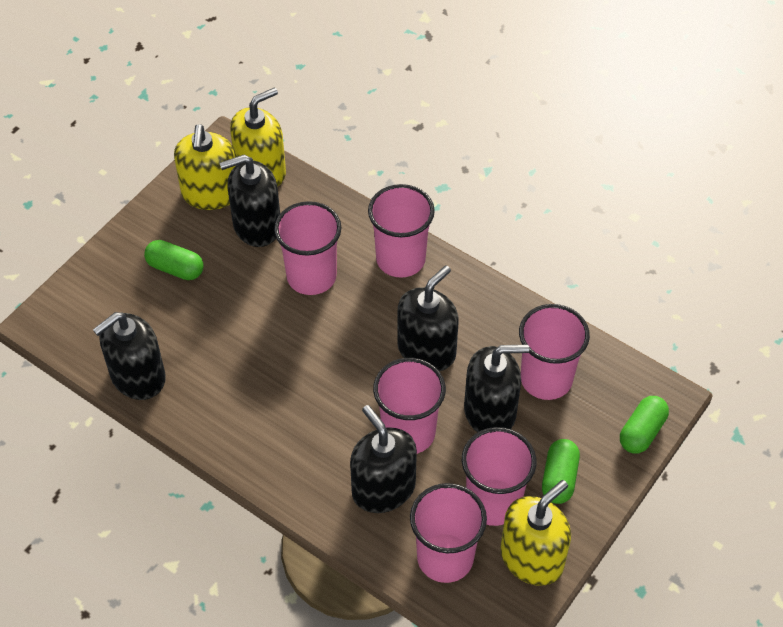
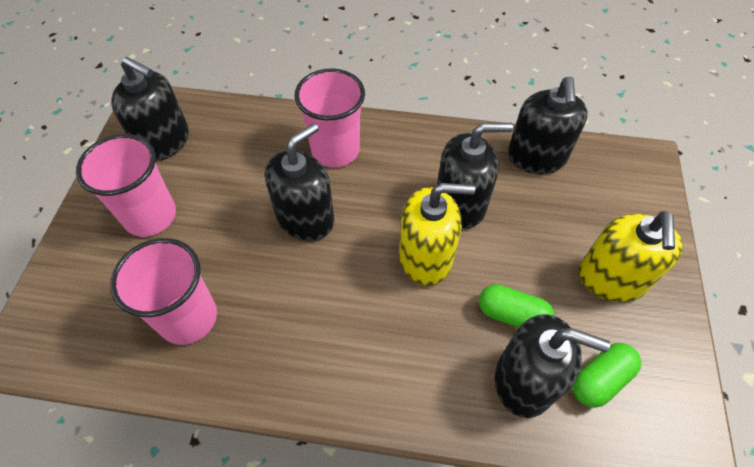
green capsule: [144,240,204,280] [542,439,580,504] [620,396,669,454] = 3 -> [479,284,555,328] [572,343,641,408] = 2
pink cup: [274,201,342,295] [368,184,435,278] [373,358,446,454] [410,483,487,583] [462,427,536,526] [519,304,590,400] = 6 -> [76,134,176,237] [110,238,217,345] [295,68,365,168] = 3
yellow soap dispenser: [174,124,235,210] [230,87,286,187] [500,480,571,586] = 3 -> [399,183,475,286] [579,211,683,302] = 2

